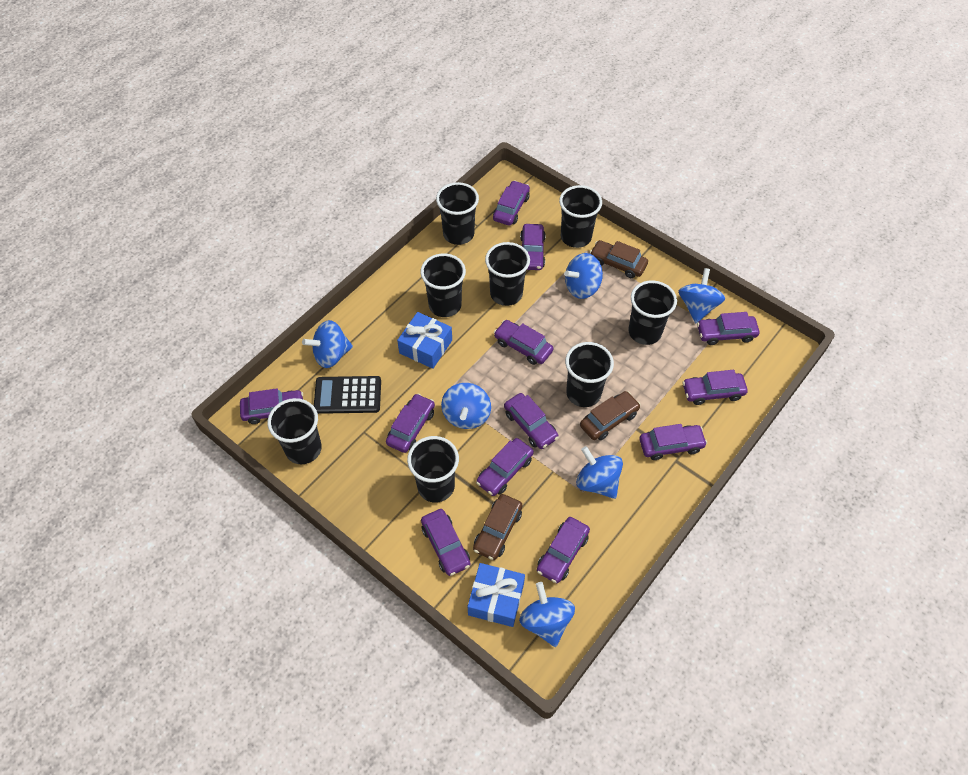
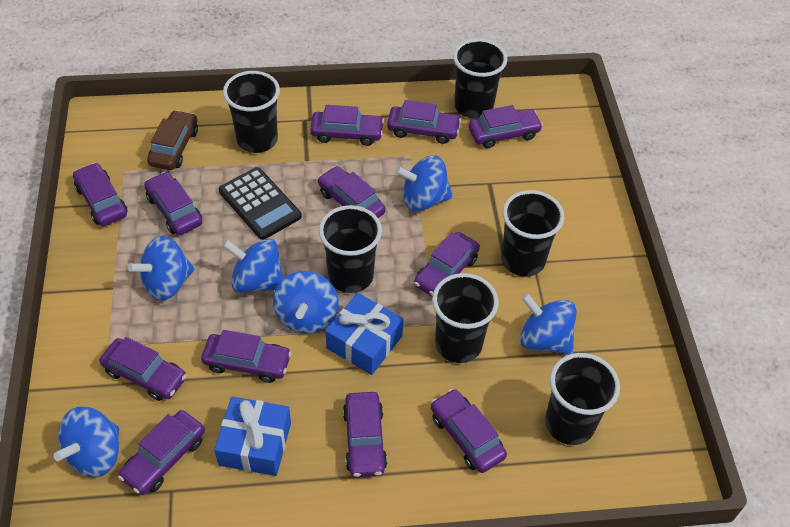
black cup: [267,398,322,464] [407,436,459,503] [420,253,466,317] [436,182,479,245] [485,242,530,306] [559,185,602,248] [565,342,614,407] [628,280,677,345] = 8 -> [223,71,280,153] [319,205,382,293] [432,273,499,363] [453,39,507,119] [501,190,565,277] [545,353,620,445] = 6
brown car: [473,494,522,560] [580,391,641,440] [590,240,648,278] = 3 -> [147,110,198,170] = 1

